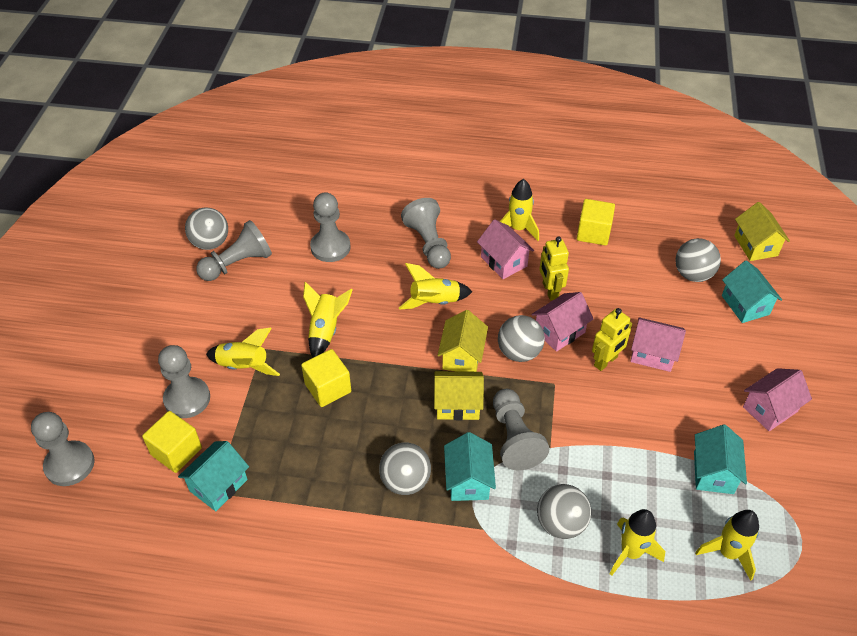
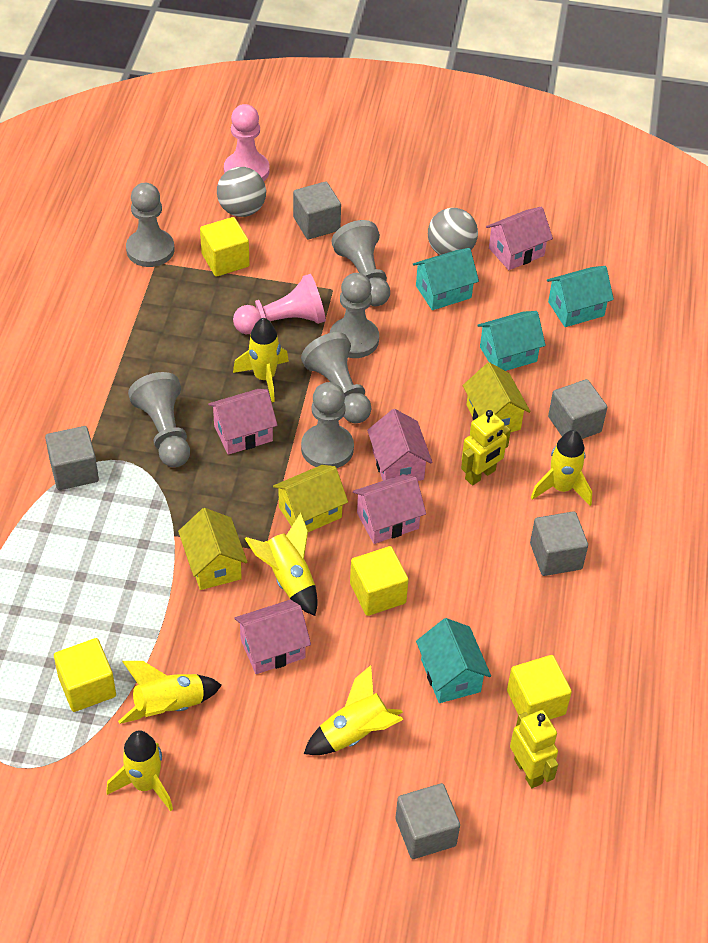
grey ball: [185,207,228,250] [379,443,431,495] [498,315,545,362] [537,484,591,539] [676,238,721,282] = 5 -> [217,167,266,217] [428,208,478,255] = 2
grey cube: none = 0 -> [45,426,99,490] [293,181,341,239] [395,783,460,859] [530,511,588,576] [548,379,607,439] = 5
pink house: [477,219,534,279] [531,292,593,352] [630,317,686,372] [743,368,812,431] = 4 -> [208,389,278,455] [234,600,311,674] [353,474,426,544] [367,409,432,481] [486,206,553,270] = 5
pink pawn: none = 0 -> [224,104,270,181] [233,274,326,334] = 2
yellow cube: [142,411,202,473] [301,349,351,407] [577,199,615,245] = 3 -> [54,638,116,712] [200,217,250,277] [350,546,409,616] [507,655,572,719] = 4

